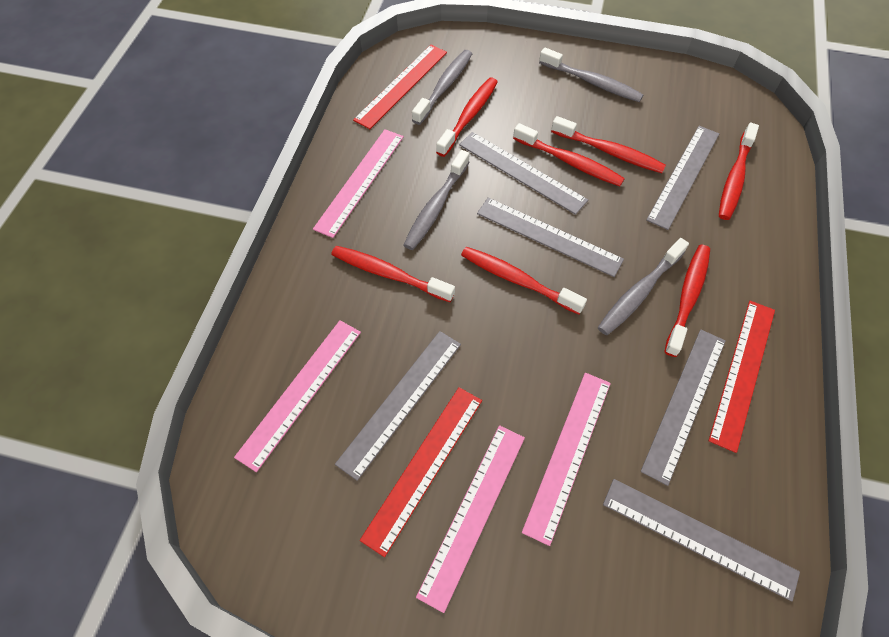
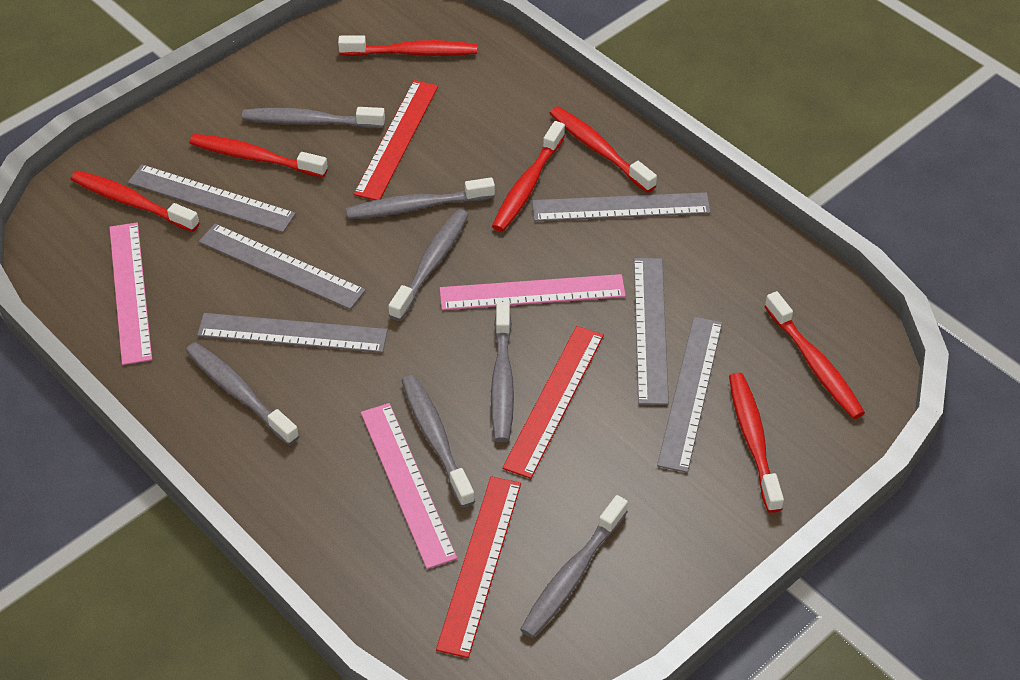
grey toothbrush: [404,150,470,250] [412,50,472,125] [539,48,644,102] [598,238,689,335] = 4 -> [186,342,299,445] [242,107,385,128] [346,177,495,219] [388,209,469,321] [401,375,475,507] [491,302,514,442] [520,495,628,638] = 7
pink ruler: [234,320,361,472] [313,129,404,238] [416,425,525,613] [522,373,611,546] = 4 -> [109,223,152,365] [361,403,457,569] [440,274,626,310] = 3

